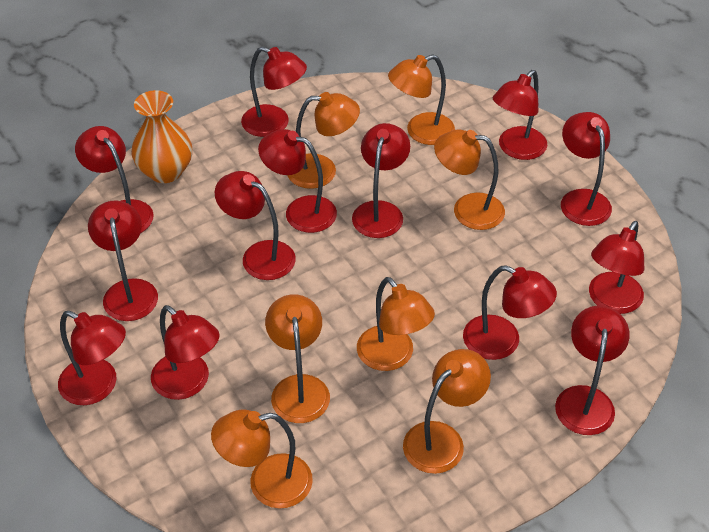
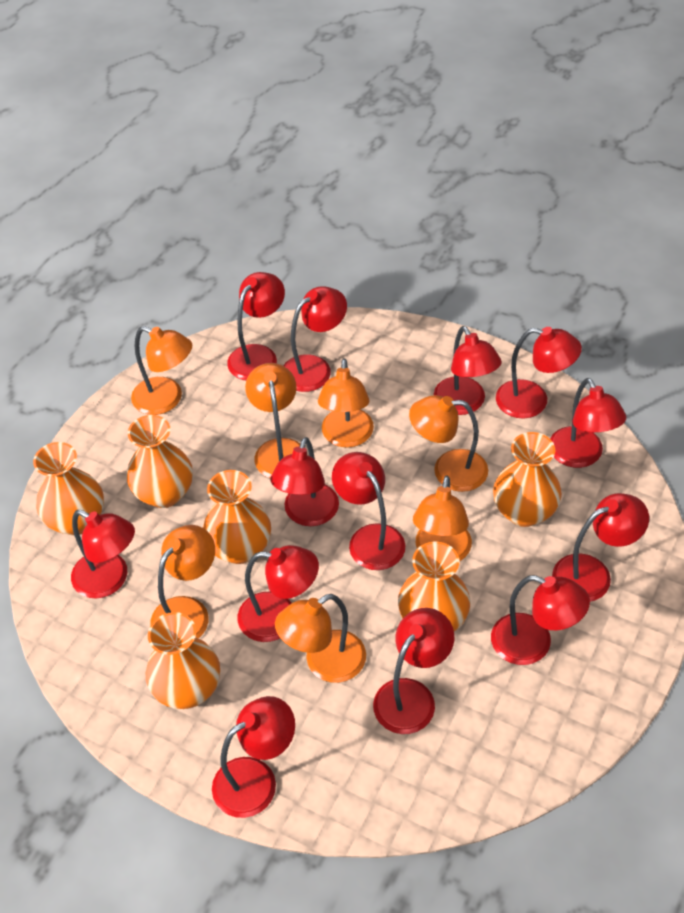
orange vase: [131,90,192,183] = 1 -> [33,442,104,535] [127,415,193,508] [146,612,220,709] [203,470,271,564] [398,541,470,631] [493,432,562,527] = 6

